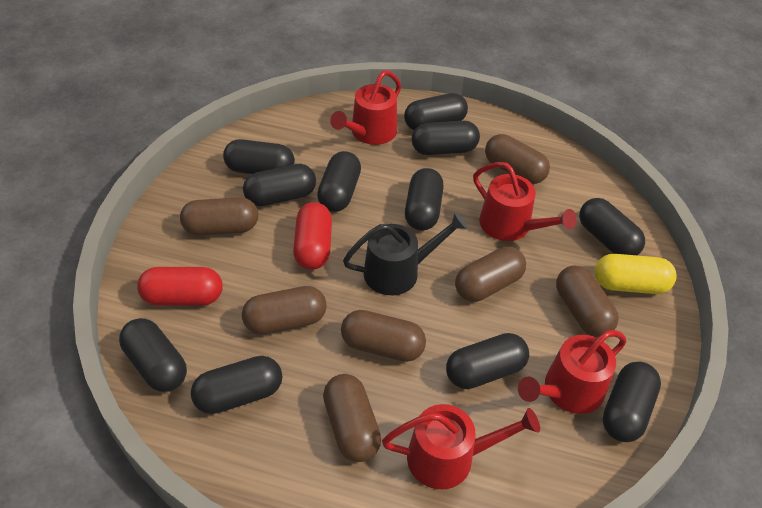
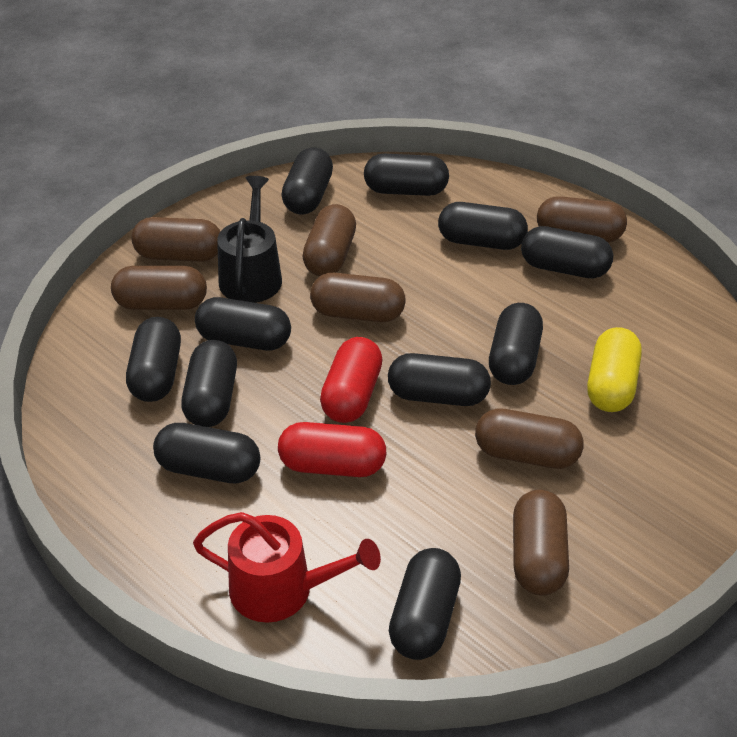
red watering can: [330,70,401,145] [382,404,540,489] [473,162,577,241] [518,330,626,414] = 4 -> [193,512,381,623] = 1

